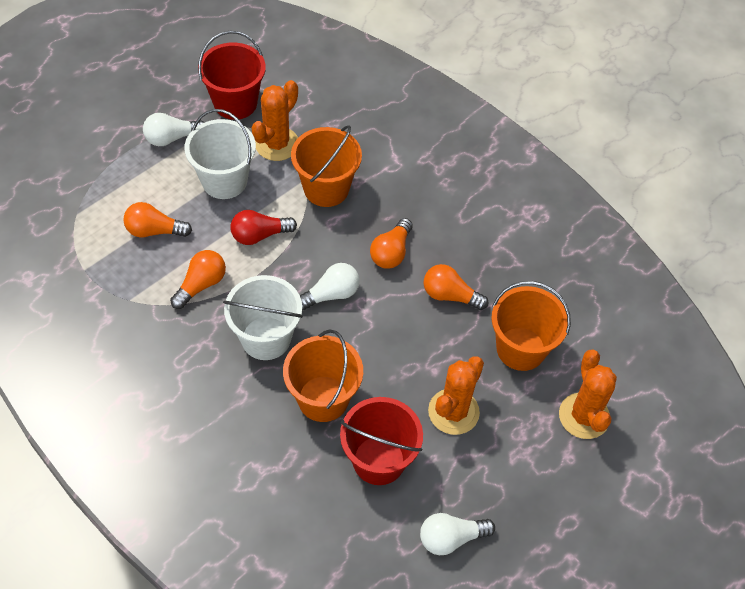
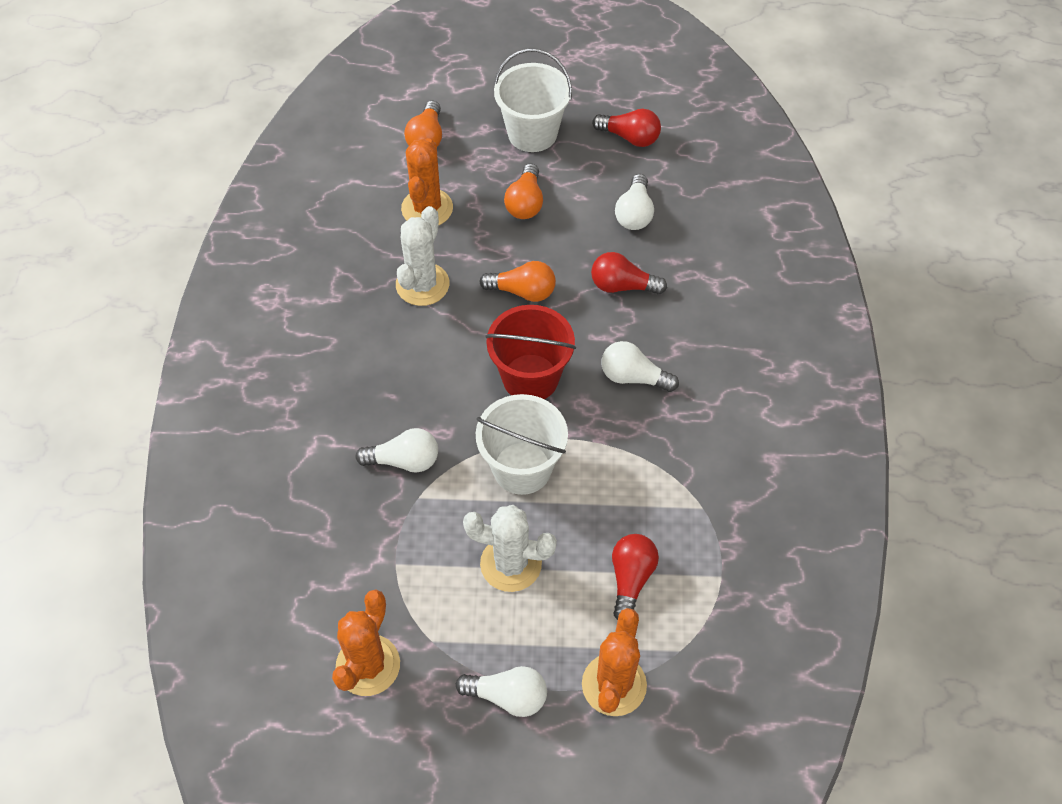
orange bucket: [283,329,363,422] [291,125,362,207] [491,281,571,371] = 3 -> none = 0
orange light bulb: [123,202,192,237] [170,250,226,309] [370,218,413,269] [424,264,488,310] = 4 -> [404,101,442,147] [479,261,556,302] [504,163,543,219] = 3
red bucket: [198,31,266,120] [340,397,423,485] = 2 -> [485,305,576,399] = 1
red light bulb: [230,210,297,245] = 1 -> [591,252,667,294] [592,109,661,147] [612,534,659,620] = 3
white cactus: none = 0 -> [396,206,449,306] [463,505,557,592] = 2
white light bulb: [143,113,204,146] [300,263,360,310] [420,513,495,555] = 3 -> [355,428,438,473] [456,666,547,717] [602,341,679,392] [615,174,654,230] = 4

